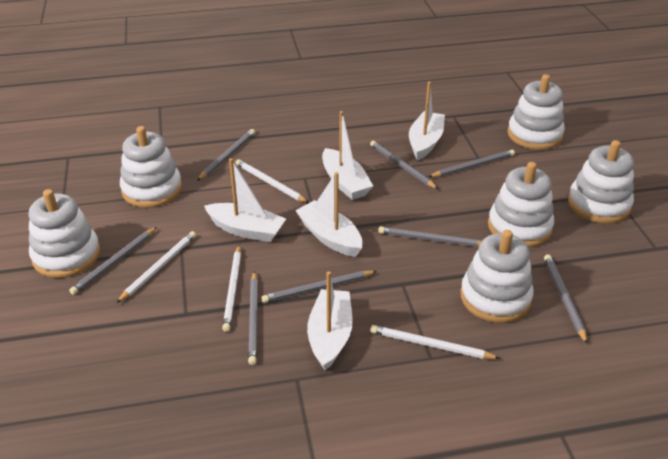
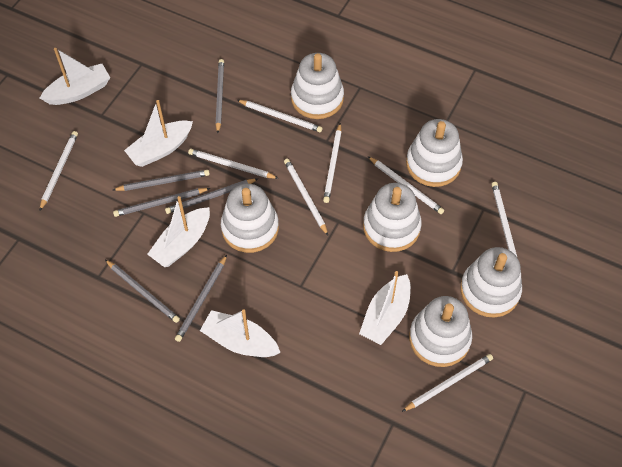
grey pencil: [69,227,157,295] [197,129,255,181] [248,271,258,365] [262,271,377,303] [370,141,438,189] [378,226,482,247] [428,150,515,177] [544,254,587,344] = 8 -> [105,260,180,323] [113,170,210,191] [113,188,210,217] [165,179,258,214] [175,255,227,342] [215,59,224,133] = 6
white pencil: [117,231,196,303] [222,245,241,332] [235,159,309,203] [370,325,500,359] = 4 -> [40,131,78,210] [188,149,279,179] [237,100,323,132] [284,159,328,235] [323,123,342,203] [368,156,444,214] [402,354,493,412] [492,182,517,256] = 8

